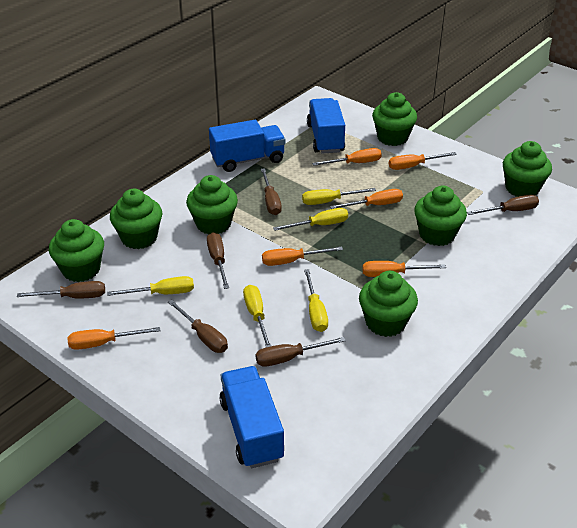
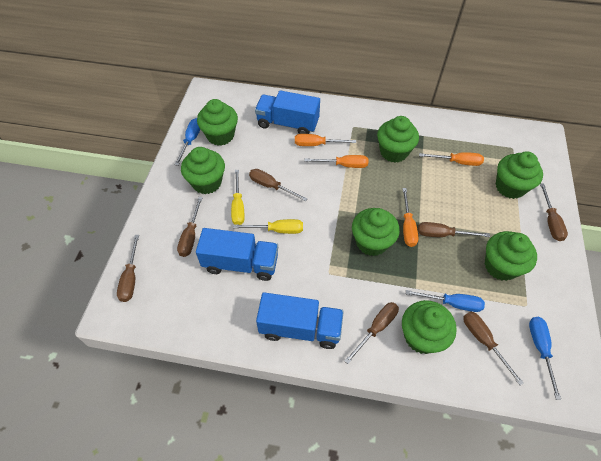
blue screwdriver: none = 0 -> [175,118,201,166] [406,290,485,312] [529,317,561,400] = 3
brown screwdriver: [17,281,105,299] [168,300,228,353] [207,232,229,289] [256,337,346,367] [261,168,282,215] [467,195,539,215] = 6 -> [117,235,139,302] [177,197,203,257] [249,169,308,202] [344,302,399,364] [418,222,490,237] [464,312,524,385] [540,183,568,241] = 7
orange screwdriver: [67,327,160,350] [262,246,343,266] [312,148,382,166] [330,189,403,209] [362,261,446,277] [389,152,457,170] = 6 -> [295,134,356,146] [305,155,368,168] [402,188,418,247] [419,152,484,166] = 4
yellow screwdriver: [107,276,194,296] [243,285,271,347] [273,208,348,231] [302,188,376,205] [304,269,328,332] = 5 -> [231,170,245,225] [233,219,303,234] = 2

